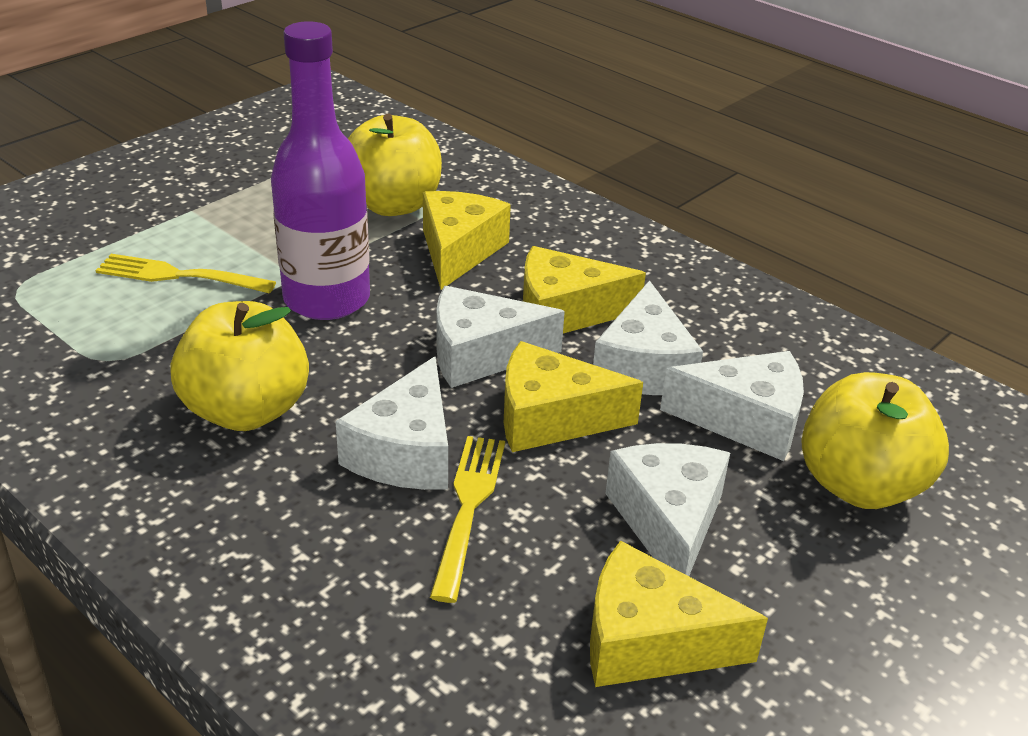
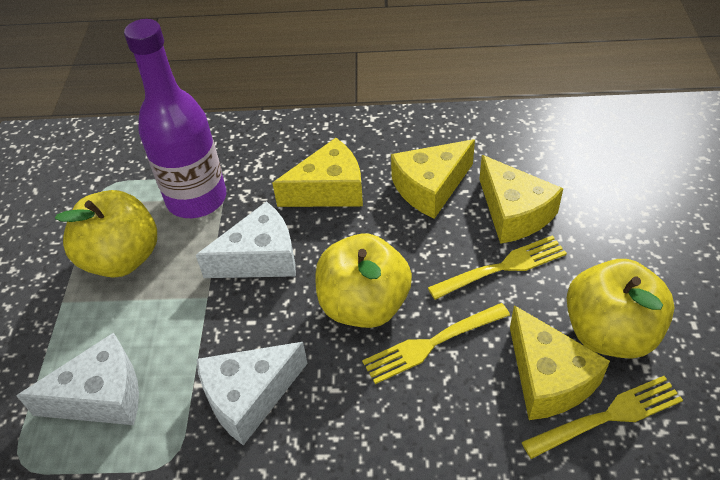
white cheese: [335,356,448,490] [436,286,565,388] [593,280,703,395] [605,443,730,576] [660,351,804,461] = 5 -> [16,332,139,425] [196,201,296,278] [196,342,308,445] = 3
yellow fork: [96,254,276,294] [430,436,505,603] = 2 -> [362,303,510,384] [428,235,567,300] [522,376,683,459] = 3

